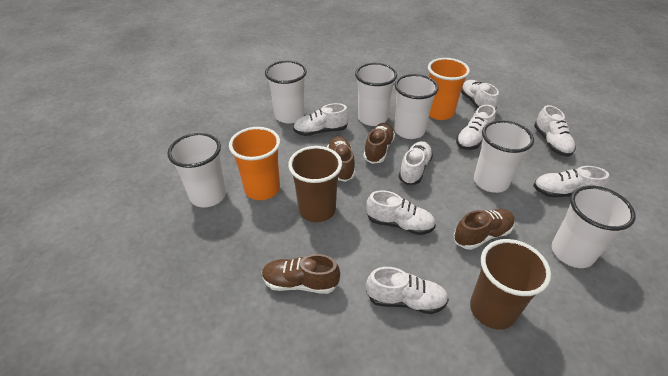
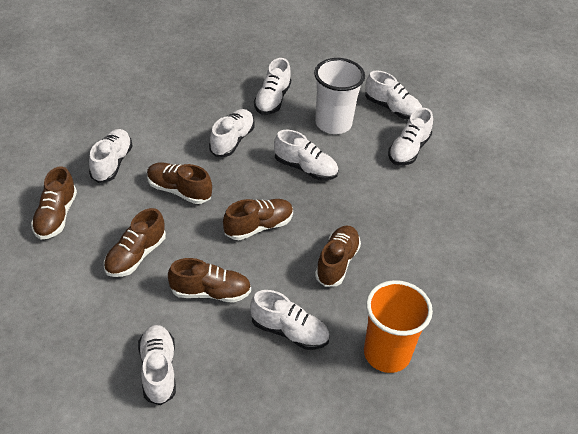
brown cup: [288,146,342,222] [470,239,551,330] = 2 -> none = 0
brown shoe: [262,254,340,294] [327,136,355,182] [363,123,395,164] [453,209,515,250] = 4 -> [31,166,77,240] [104,208,166,277] [147,162,212,204] [168,258,251,303] [223,199,293,240] [315,225,361,287] = 6
orange cup: [229,127,280,200] [428,58,470,120] = 2 -> [364,280,433,373] = 1
white cup: [167,133,226,207] [265,61,307,124] [355,63,397,126] [394,74,439,139] [474,120,534,193] [552,186,636,268] = 6 -> [314,58,365,134] = 1

